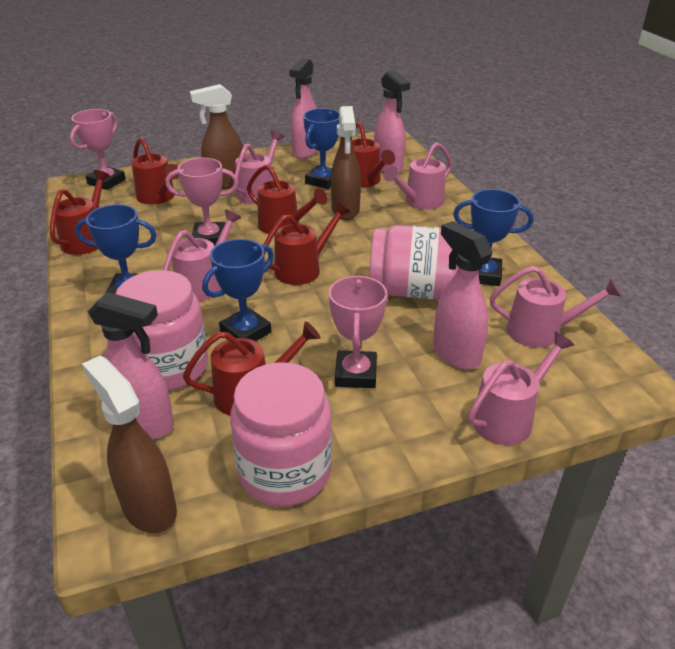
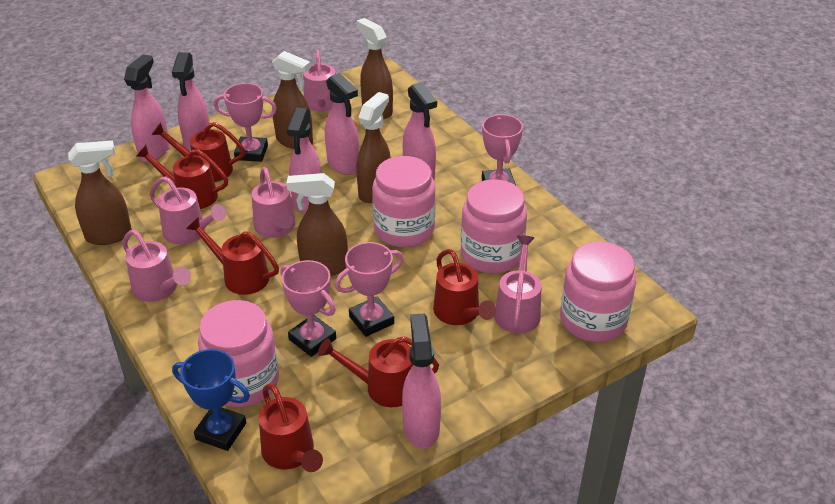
blue trophy: [75,204,157,294] [202,239,274,341] [303,108,340,189] [453,189,533,286] = 4 -> [172,349,250,451] = 1
brown spray bottle: [82,356,177,533] [190,84,243,189] [331,106,361,220] = 3 -> [68,140,132,245] [272,51,313,149] [287,173,348,276] [356,18,393,119] [356,92,391,203] = 5
pink jar: [116,270,208,391] [230,362,332,507] [369,225,458,299] = 3 -> [198,300,279,407] [372,156,436,247] [461,179,527,273] [560,241,636,342] = 4
pink spray bottle: [87,292,174,440] [289,58,317,159] [374,70,410,174] [433,221,493,370] = 4 -> [124,54,170,162] [172,52,209,152] [287,107,321,213] [325,73,359,175] [402,313,441,449] [403,82,437,180] = 6
pink trophy: [70,109,126,190] [165,158,239,247] [329,275,387,388] = 3 -> [214,83,277,162] [280,260,336,357] [335,242,403,337] [482,114,523,185] = 4

